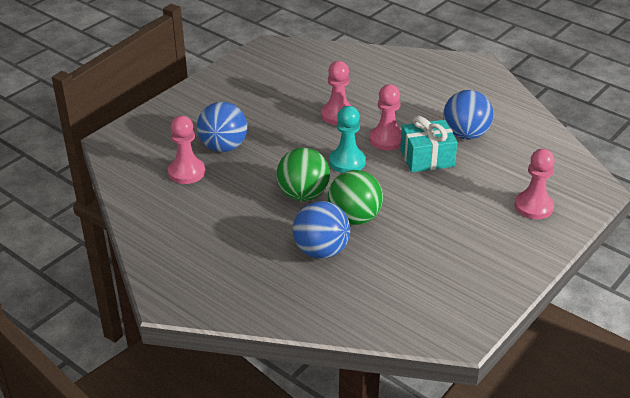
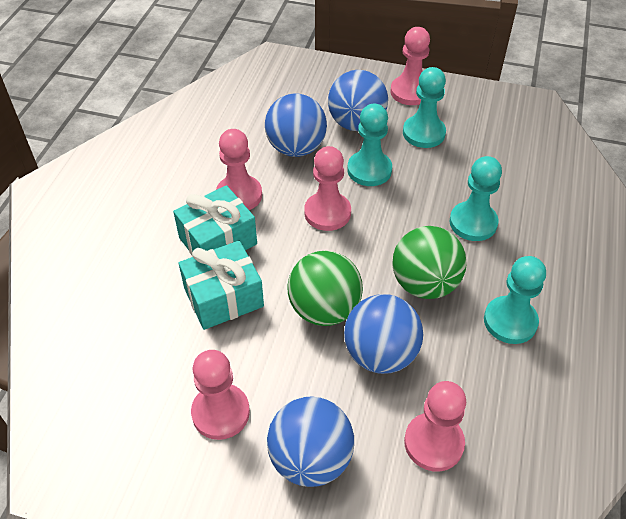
blue ball: [197,102,247,152] [293,201,350,259] [443,90,493,140] = 3 -> [265,93,327,157] [267,397,354,487] [328,70,388,131] [344,294,423,374] = 4
pink pawn: [168,116,205,184] [321,61,352,125] [369,84,402,151] [514,149,555,219] = 4 -> [191,350,250,440] [216,129,262,210] [304,146,351,231] [390,27,430,105] [404,381,466,472] = 5
turquoise gift: [400,116,458,172] = 1 -> [173,185,257,255] [179,241,264,330] = 2
turquoise pawn: [329,106,366,173] = 1 -> [347,104,392,186] [403,67,446,148] [449,156,502,241] [484,256,546,344] = 4

